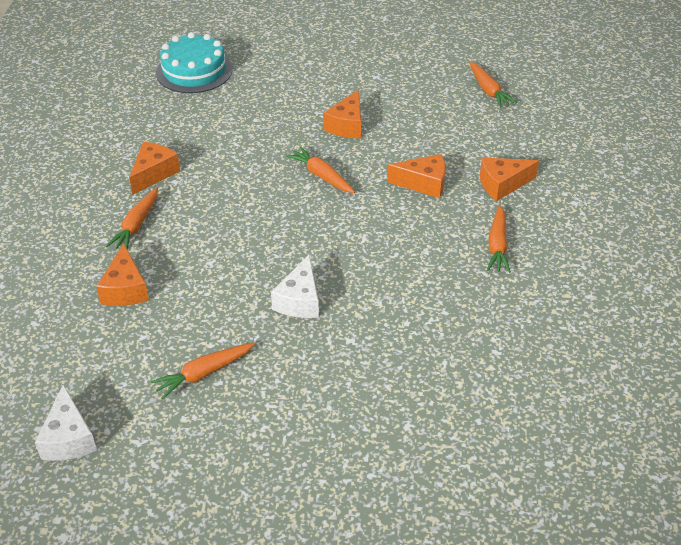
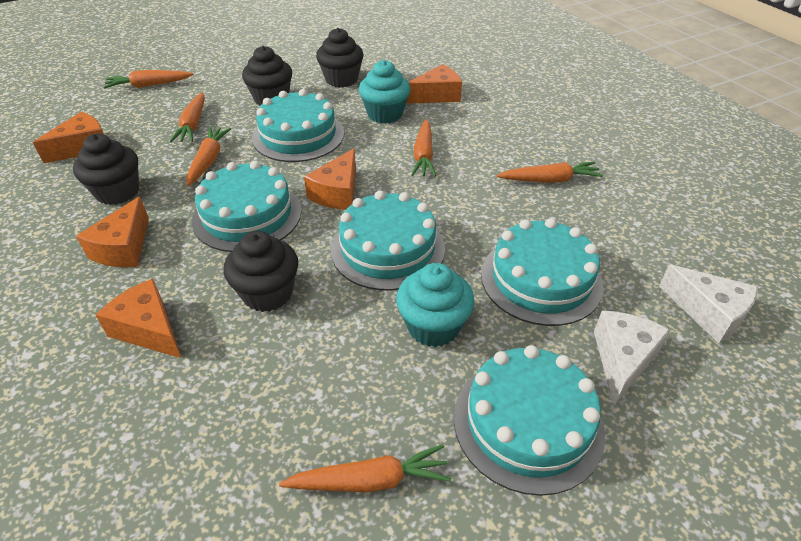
black cupcake: none = 0 -> [73,133,139,205] [224,231,298,312] [242,46,292,106] [316,28,364,88] = 4
orange carrot: [106,187,158,249] [151,343,255,400] [285,146,355,193] [469,62,517,108] [487,205,511,273] = 5 -> [104,70,193,88] [170,92,205,142] [186,127,231,186] [279,444,451,492] [411,119,437,176] [497,162,603,183] = 6
turquoise cake: [156,32,233,93] = 1 -> [192,161,302,252] [252,89,344,162] [331,190,445,291] [454,345,605,496] [481,218,604,326] = 5
turquoise cupcake: none = 0 -> [359,60,410,124] [396,263,475,347] = 2

